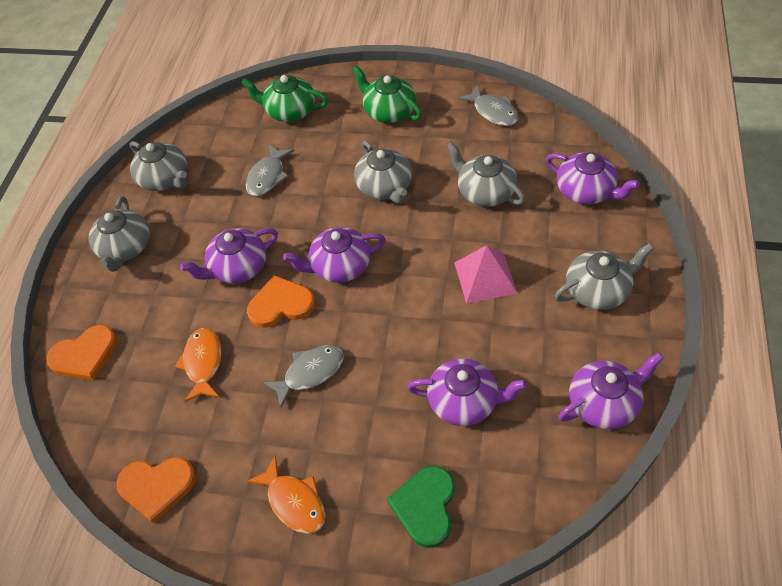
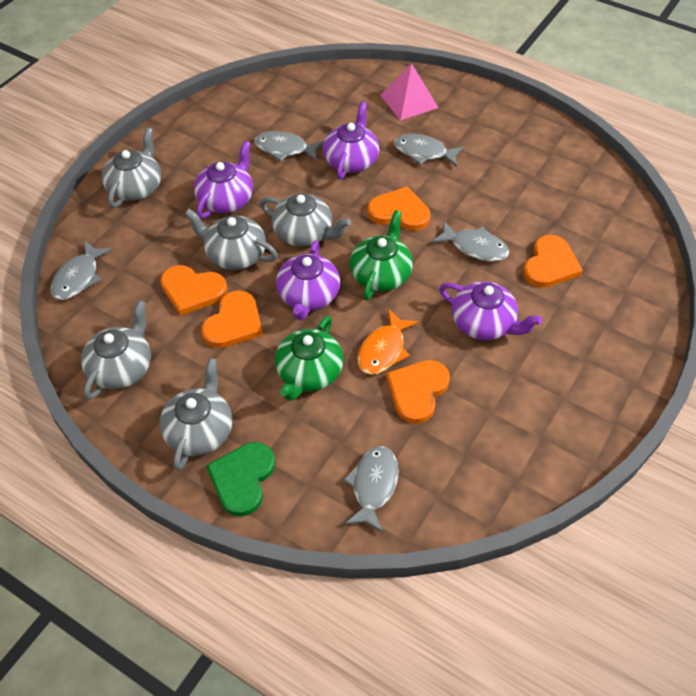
grey fish: [246,144,294,196] [263,345,344,408] [458,85,519,126] = 3 -> [51,241,112,300] [254,131,324,161] [343,446,399,533] [394,134,464,167] [432,221,509,262] = 5
orange fish: [175,328,221,402] [247,455,325,534] = 2 -> [357,309,418,375] = 1
orange heart: [46,325,117,380] [116,457,196,523] [247,275,315,328] = 3 -> [160,265,228,316] [201,290,263,348] [367,186,430,231] [386,360,450,424] [523,235,583,288] = 5
purple teapot: [180,228,278,283] [283,227,386,283] [407,359,527,426] [546,152,640,205] [559,353,664,429] = 5 -> [194,141,253,219] [276,240,340,320] [323,101,379,179] [439,281,542,340] = 4

